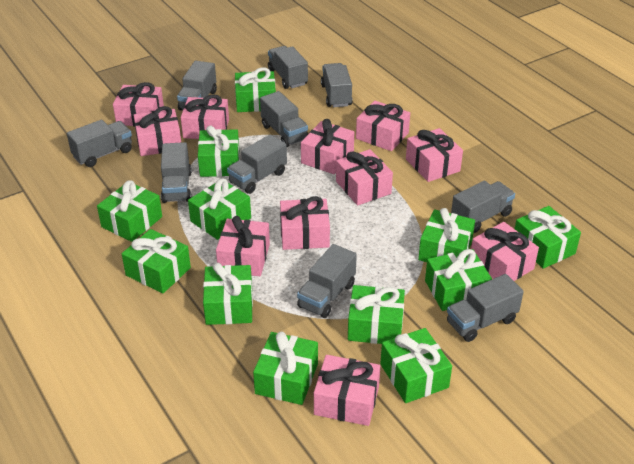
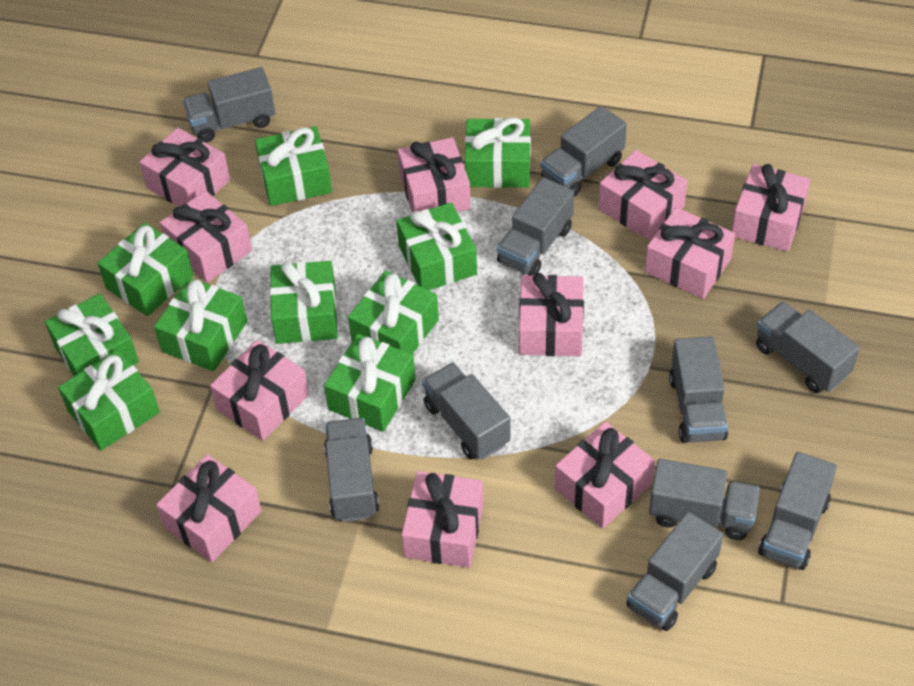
green gift: [97,180,162,242] [122,229,191,294] [188,178,251,240] [198,126,240,177] [203,263,253,325] [235,67,276,112] [253,331,318,405] [348,285,405,344] [380,328,452,403] [418,208,475,262] [425,249,492,311] [515,206,581,269] = 12 -> [45,293,139,376] [58,350,160,451] [98,223,194,316] [154,278,247,371] [255,126,332,206] [270,261,337,344] [324,334,416,432] [348,271,439,354] [396,202,477,290] [465,117,531,188] = 10

